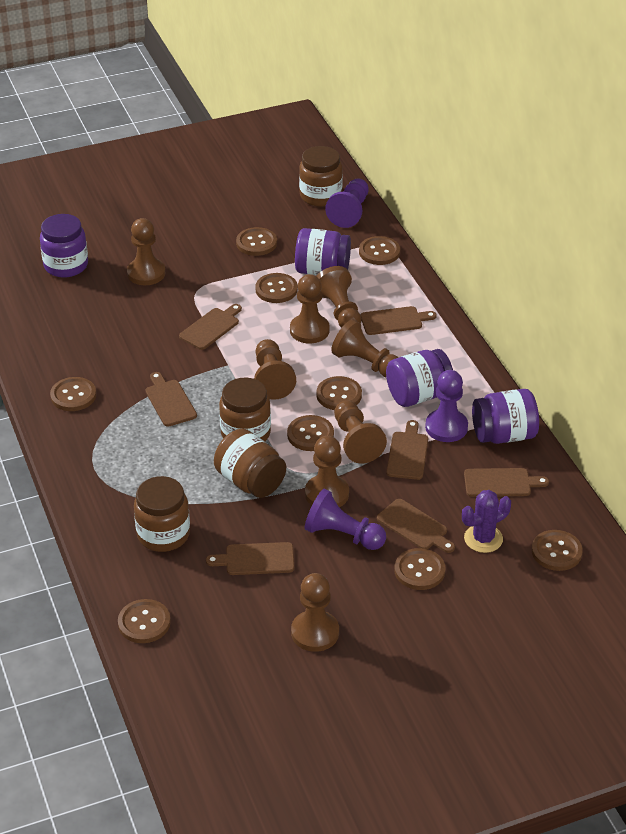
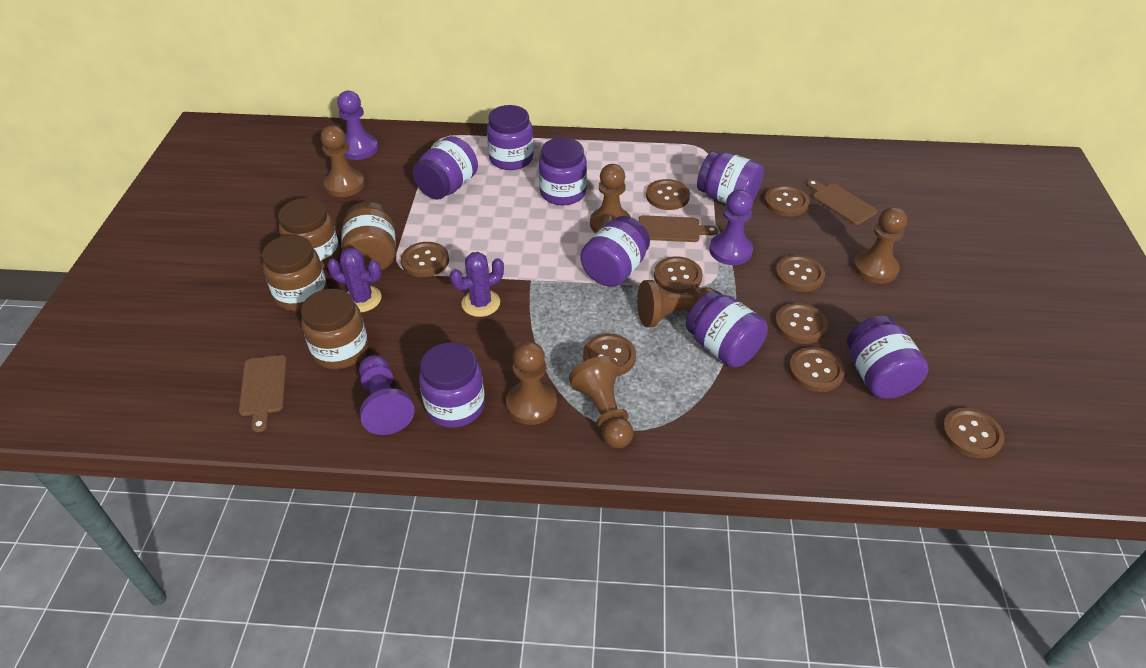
brown cutting board: [146,372,197,427] [179,304,242,350] [206,542,294,575] [361,306,437,335] [377,499,455,553] [386,420,428,480] [464,468,549,497] = 7 -> [239,355,287,432] [639,215,718,242] [806,179,877,225] = 3
brown pawn: [127,218,166,285] [254,339,296,400] [290,274,330,343] [291,573,339,652] [305,436,349,507] [316,266,361,328] [331,319,398,377] [334,400,387,464] = 8 -> [321,126,365,197] [506,341,557,425] [569,356,633,448] [590,164,631,233] [637,280,714,327] [853,207,907,284] = 6
purple cactus: [462,490,511,553] = 1 -> [327,248,381,312] [450,252,504,317] = 2
purple jar: [40,214,88,278] [295,228,351,275] [386,349,453,407] [472,389,539,444] = 4 -> [413,136,478,200] [419,342,485,428] [487,105,534,170] [539,137,587,205] [580,216,650,287] [686,290,768,368] [697,151,764,204] [847,316,929,399] = 8

